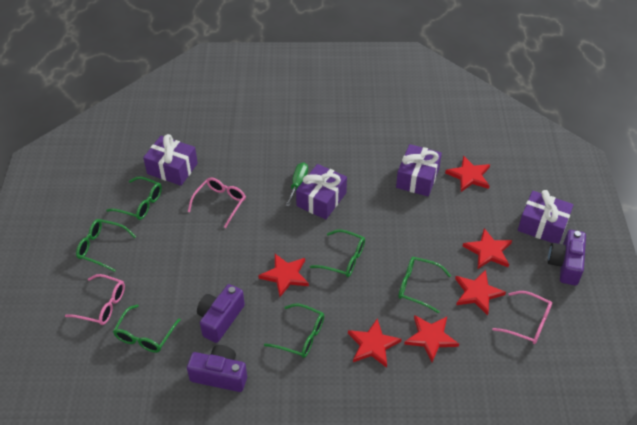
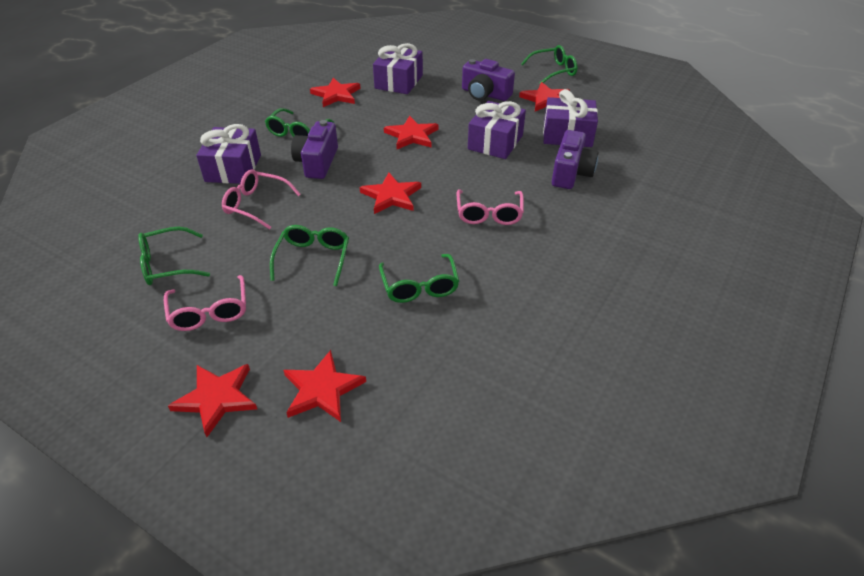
green glasses: [76,219,136,272] [106,176,162,220] [113,304,181,353] [264,304,324,358] [310,230,365,277] [398,257,451,314] = 6 -> [138,227,210,285] [265,108,334,137] [270,225,349,286] [379,254,459,303] [521,45,578,84] = 5
green screwdriver: [286,162,308,207] = 1 -> none = 0

